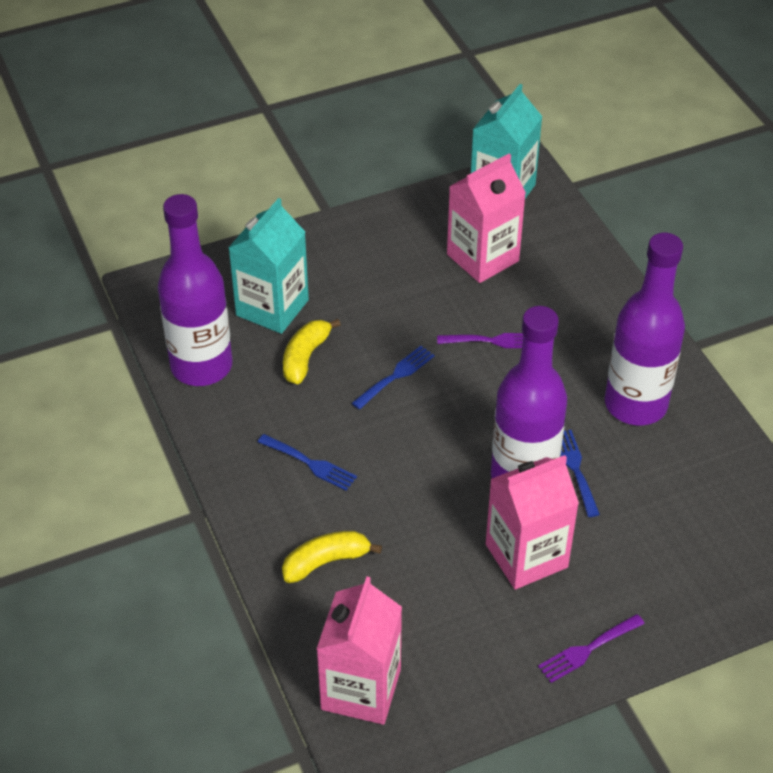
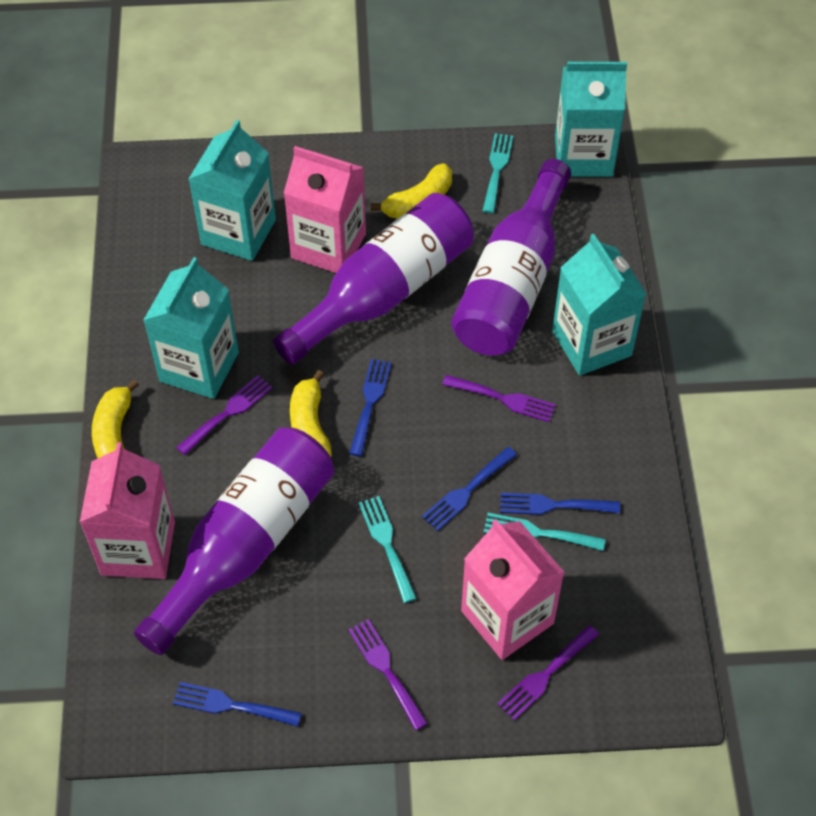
blue fork: [258,434,357,491] [352,346,435,410] [560,430,600,517] = 3 -> [173,682,302,727] [349,359,391,456] [422,447,517,531] [500,493,620,515] = 4
purple fork: [437,333,524,348] [538,614,645,683] = 2 -> [176,375,272,455] [348,619,428,731] [442,375,556,422] [497,625,599,720] = 4
turquoise carton: [228,198,309,334] [471,84,543,199] = 2 -> [144,257,239,399] [189,120,276,261] [552,234,647,376] [555,62,627,177] = 4
turquoise fork: none = 0 -> [359,496,417,603] [483,133,513,213] [483,513,606,551] = 3
yellow banana: [282,531,382,583] [283,319,341,384] = 2 -> [92,379,139,458] [290,370,332,457] [371,164,452,219] = 3

